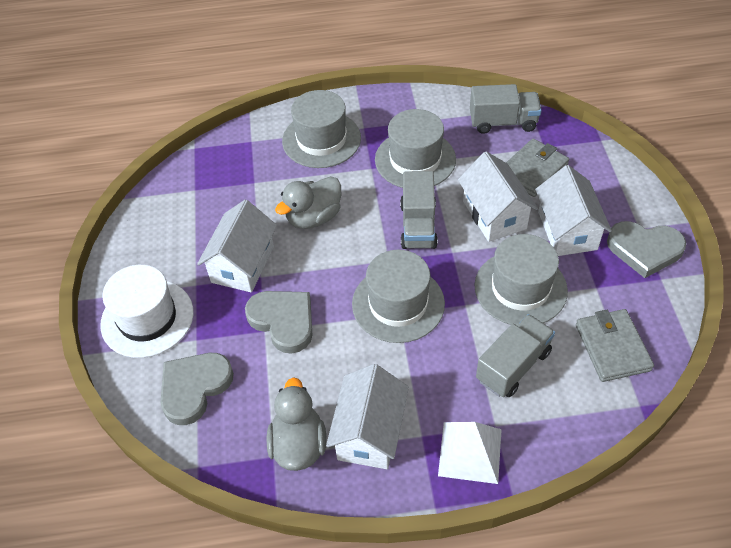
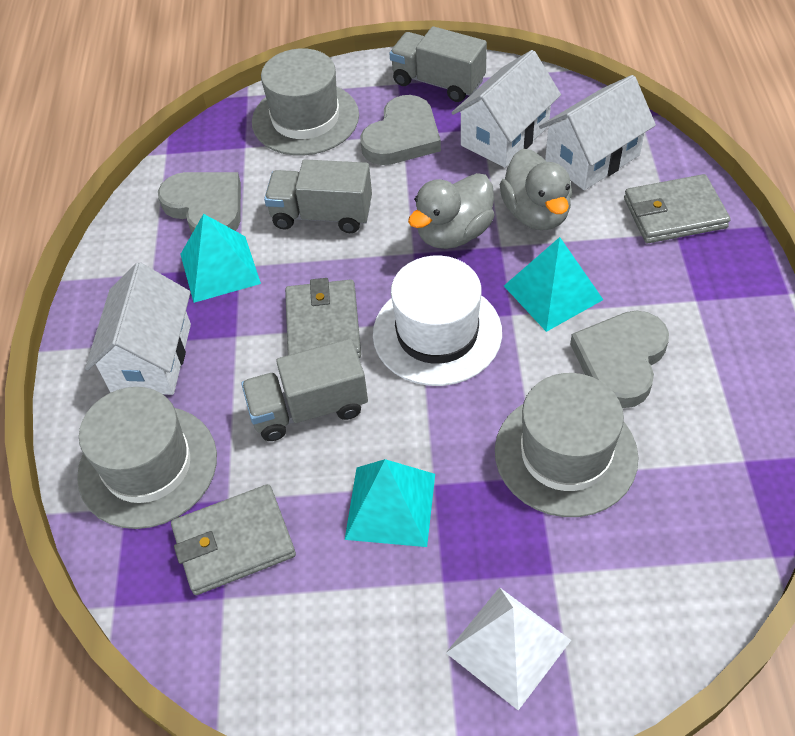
grey hat: [282,90,361,168] [352,250,445,343] [375,109,456,188] [475,234,568,325] = 4 -> [77,387,217,529] [252,48,359,156] [495,373,639,517] = 3
grey wallet: [506,138,569,197] [576,309,654,382] = 2 -> [171,484,296,595] [285,278,361,358] [624,174,731,243] = 3
turquoise pyramid: none = 0 -> [180,214,261,303] [345,459,435,547] [504,237,603,332] = 3
white house: [197,200,277,292] [326,364,409,469] [458,151,538,242] [535,165,612,256] = 4 -> [85,262,191,395] [452,50,561,168] [539,75,656,190] = 3

